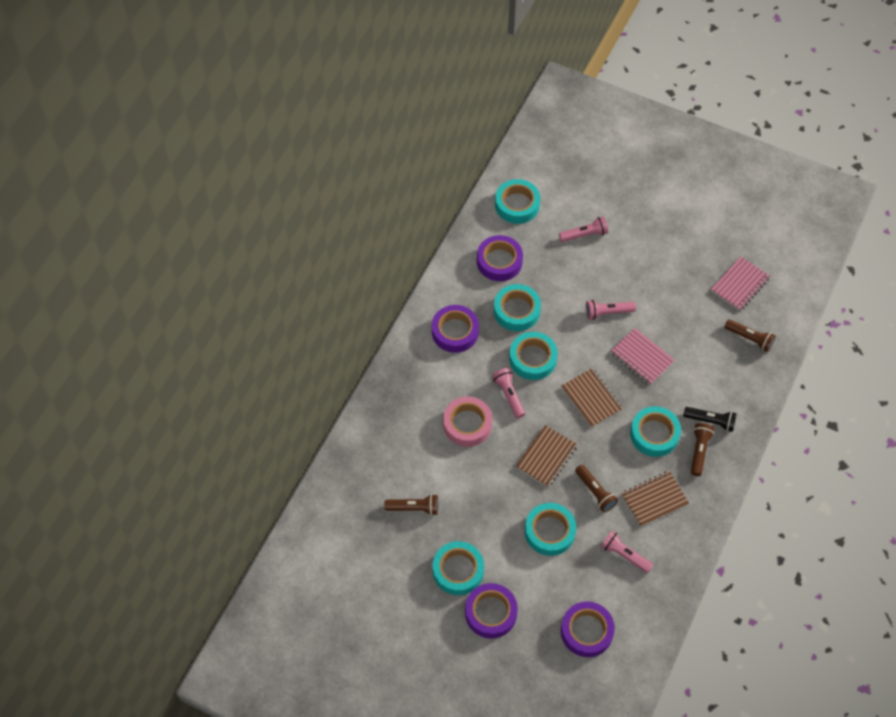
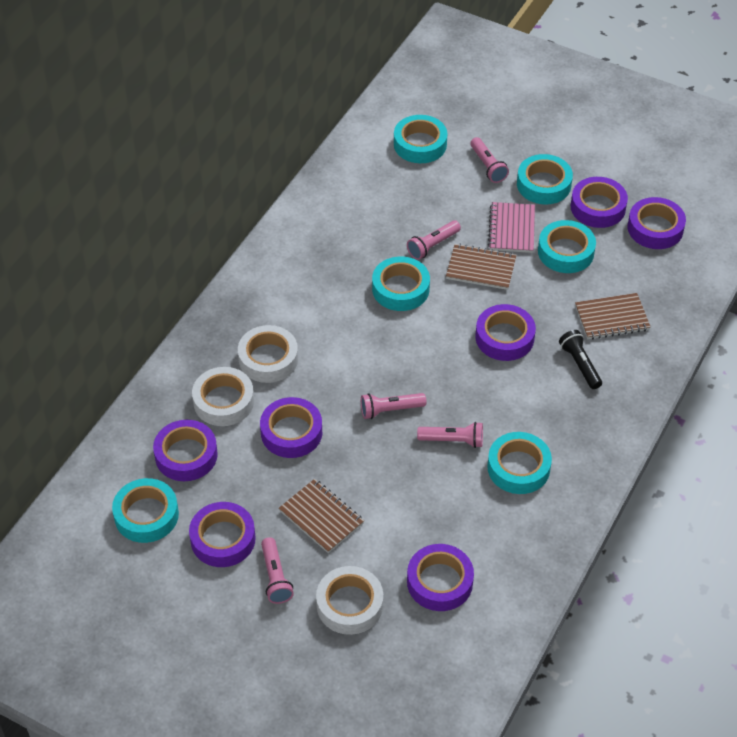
brown flashlight: [384,494,438,516] [575,465,618,512] [691,423,714,476] [724,319,776,352] = 4 -> none = 0
pink flashlight: [492,368,525,419] [559,217,608,242] [585,300,636,320] [601,531,653,573] = 4 -> [261,537,294,604] [361,393,426,419] [407,220,461,260] [417,422,483,448] [470,137,509,183] = 5
pink notebook: [611,328,675,385] [711,257,770,311] = 2 -> [488,202,535,253] = 1
pink tape: [443,396,492,447] = 1 -> none = 0
purple tape: [432,305,479,353] [465,583,518,638] [477,235,523,281] [561,602,615,657] = 4 -> [153,420,218,481] [189,502,256,567] [260,397,322,458] [407,544,474,611] [476,304,536,361] [571,177,628,228] [628,197,686,249] = 7
white tape: none = 0 -> [192,367,254,426] [238,325,298,383] [316,566,383,635] = 3

